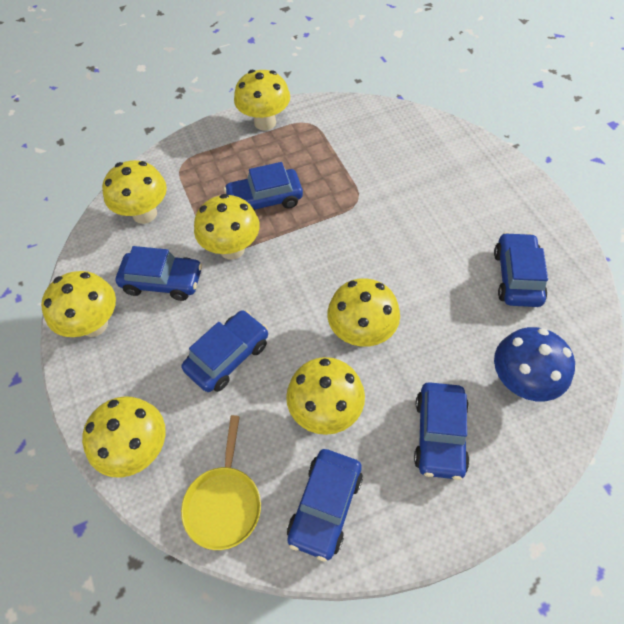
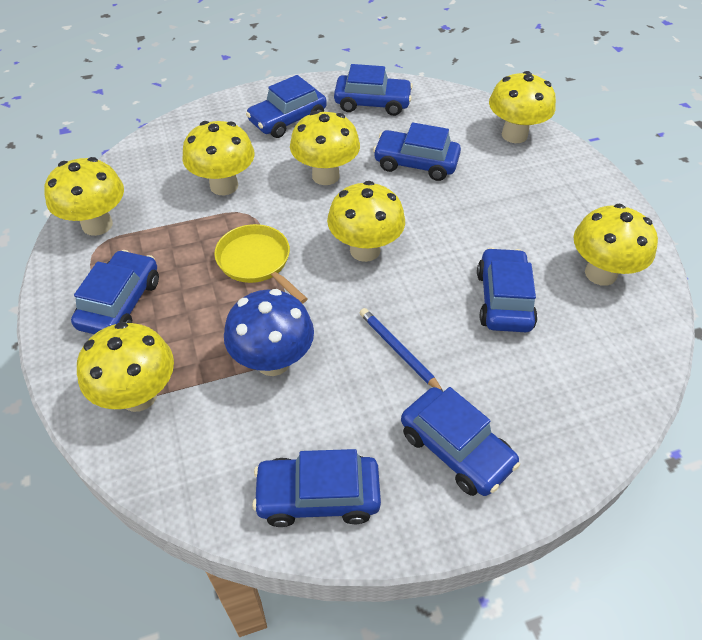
blue car: [116,246,202,301] [182,310,268,392] [224,162,303,211] [287,449,363,562] [414,382,470,480] [494,232,548,307] = 6 -> [71,250,159,334] [246,75,327,138] [252,449,381,527] [334,64,413,116] [373,122,461,181] [401,387,520,496] [477,248,538,332] = 7
blue pencil: none = 0 -> [360,308,443,392] = 1

